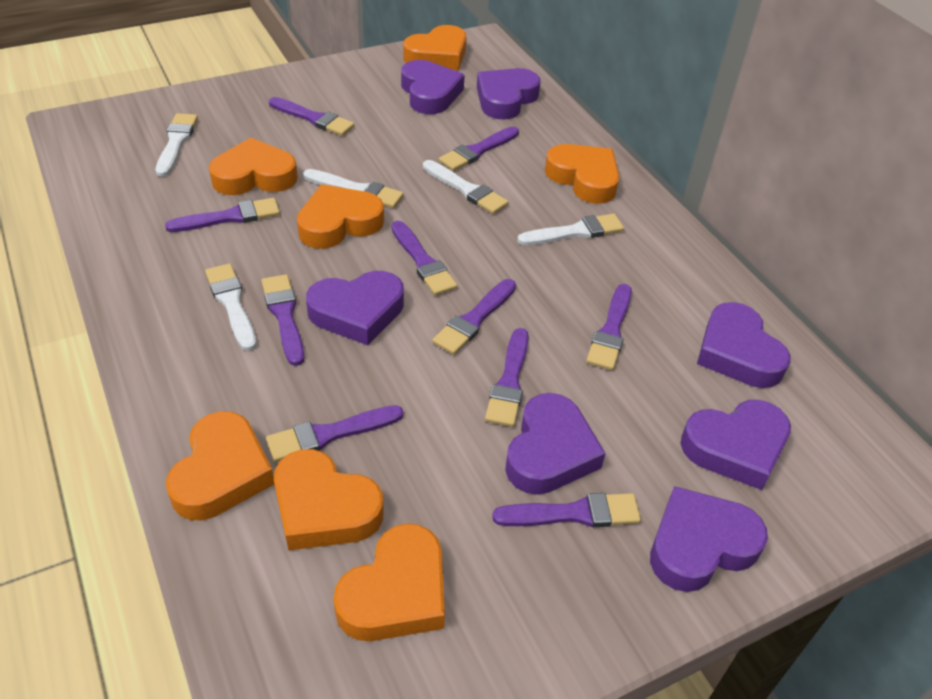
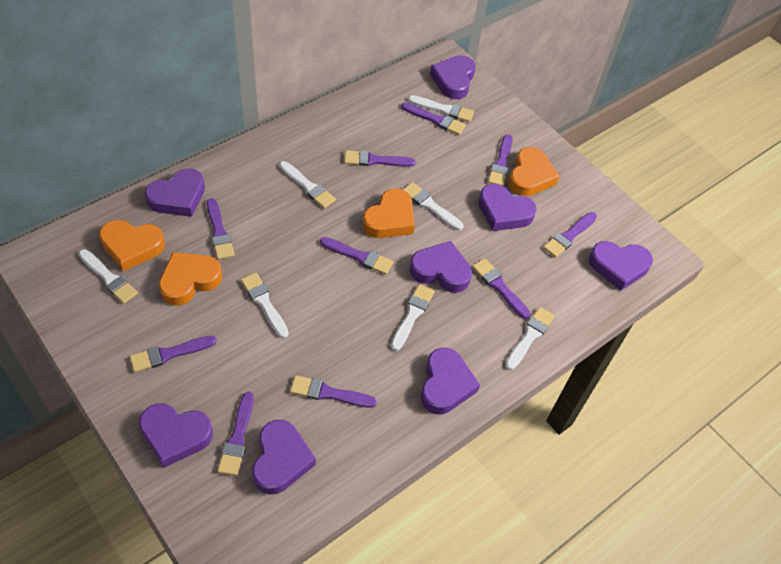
orange heart: [166,411,274,520] [209,138,298,195] [274,449,384,550] [297,184,384,249] [333,523,445,641] [403,25,467,70] [545,144,619,204] = 7 -> [99,220,165,271] [159,252,222,306] [363,188,415,238] [509,147,560,196] = 4
purple heart: [306,271,404,345] [401,60,465,114] [477,68,541,119] [505,393,606,495] [650,486,768,592] [681,400,791,490] [697,302,790,388] = 7 -> [139,404,213,468] [145,168,205,217] [252,420,316,494] [410,241,472,293] [421,348,480,414] [430,55,476,99] [478,184,537,231] [589,241,653,291] = 8
white brush: [156,113,198,177] [205,263,256,351] [303,169,404,208] [423,160,508,214] [517,214,624,245] = 5 -> [79,249,138,304] [241,273,289,338] [279,161,336,209] [391,284,435,351] [403,182,463,230] [408,95,474,122] [505,307,555,370] = 7

